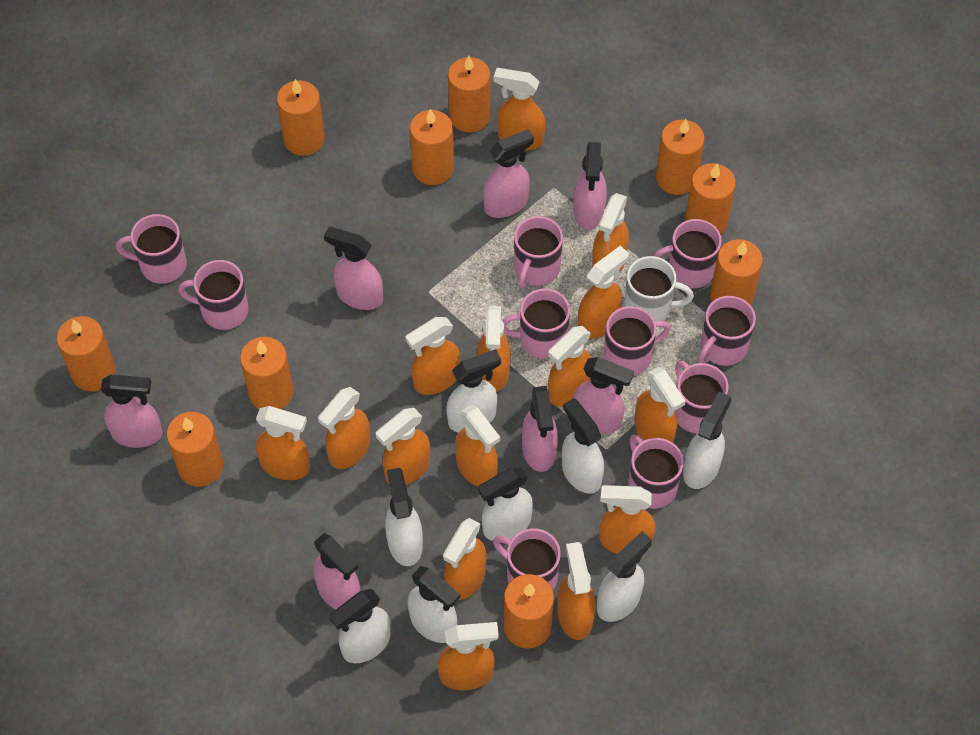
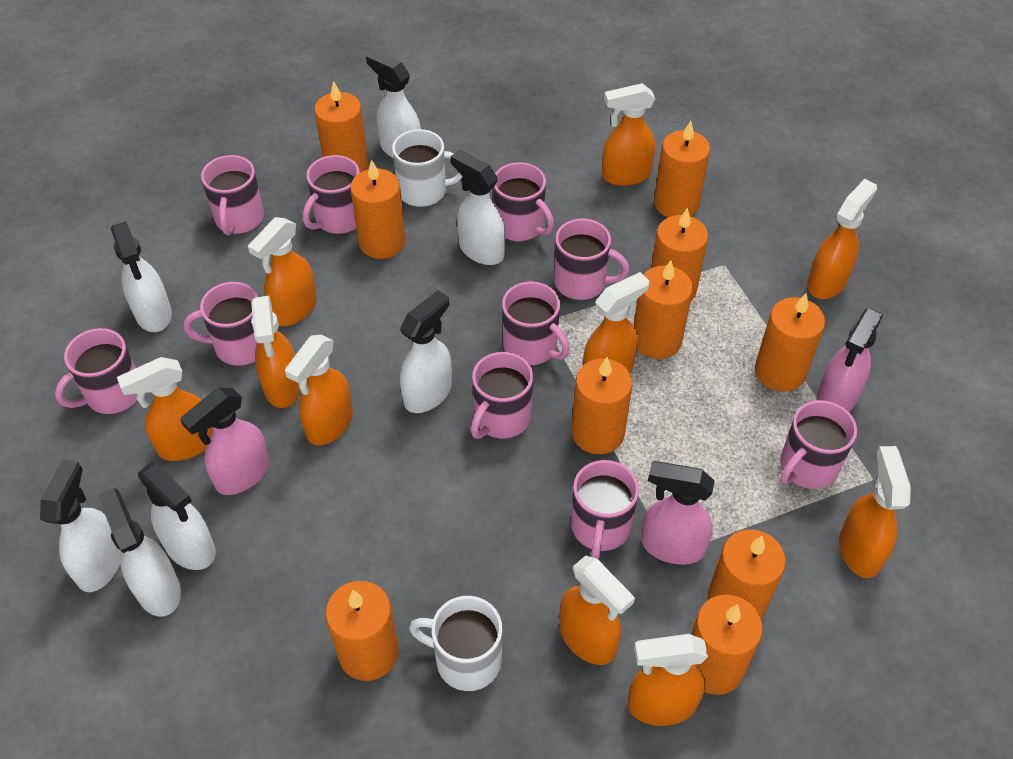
orange spray bottle: [256,406,310,480] [318,387,370,469] [376,408,430,485] [406,317,460,395] [437,622,499,691] [443,518,487,600] [455,405,500,486] [476,306,511,392] [494,68,545,150] [548,326,591,407] [557,542,596,640] [578,246,629,339] [592,193,629,272] [599,485,656,554] [634,367,686,443] = 15 -> [117,357,213,461] [248,217,317,326] [251,295,300,408] [285,335,353,445] [559,556,635,665] [583,272,649,373] [602,83,655,186] [628,634,708,726] [807,179,877,299] [839,446,911,578] = 10
pink spray bottle: [101,374,162,448] [313,533,361,610] [324,227,383,310] [483,129,534,218] [522,386,558,472] [573,142,607,230] [573,357,634,434] = 7 -> [180,388,270,495] [642,461,715,565] [817,308,884,412] = 3
white mug: [624,256,694,321] = 1 -> [392,129,462,207] [409,596,502,691] = 2
white spray bottle: [329,589,391,663] [385,468,423,566] [408,566,460,643] [446,349,501,433] [478,467,533,541] [562,398,604,494] [597,531,652,622] [683,391,731,489] = 8 -> [40,460,121,592] [98,488,181,617] [111,221,172,332] [138,462,216,570] [366,50,421,158] [400,290,452,413] [450,150,505,265] = 7

